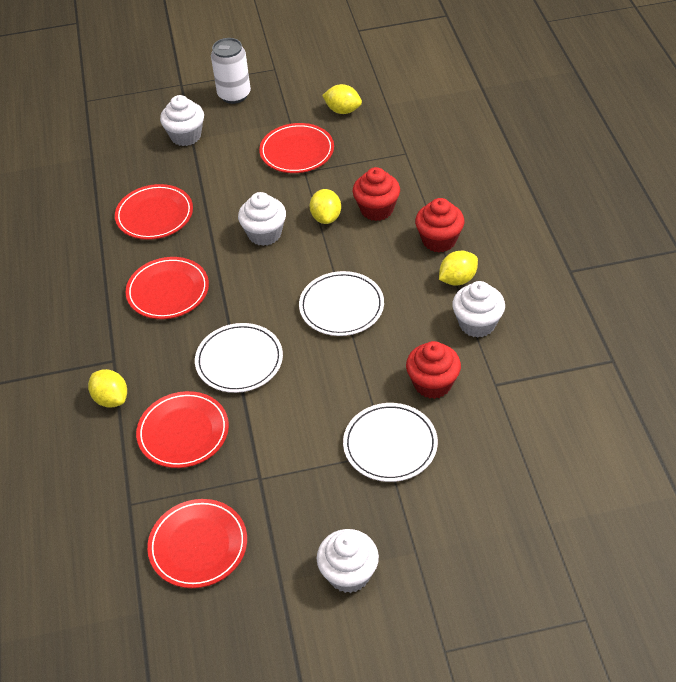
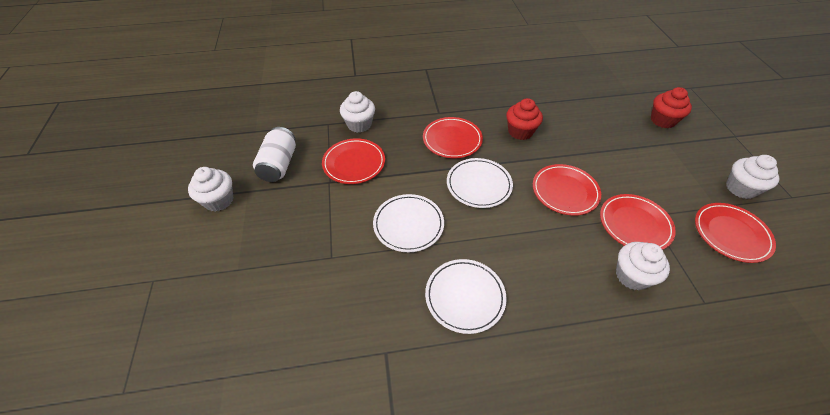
red cupcake: [353,167,400,221] [406,341,461,399] [415,198,464,252] = 3 -> [506,98,543,140] [651,87,692,128] = 2
yellow lemon: [88,369,127,408] [309,189,341,224] [322,84,362,114] [439,251,478,285] = 4 -> none = 0

